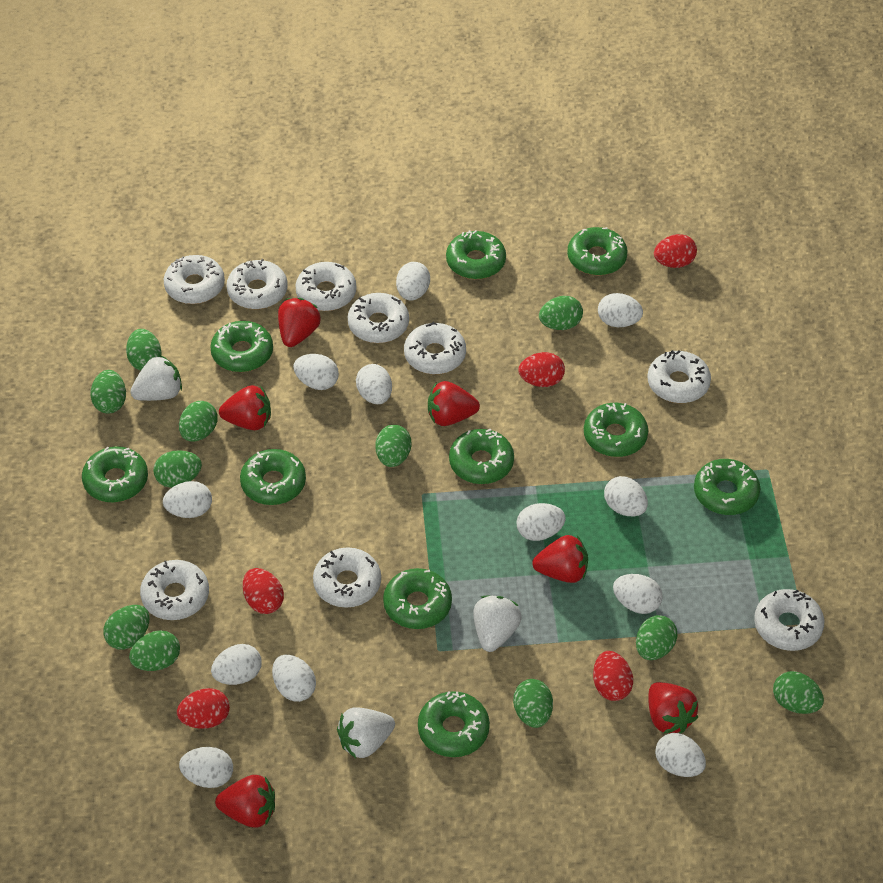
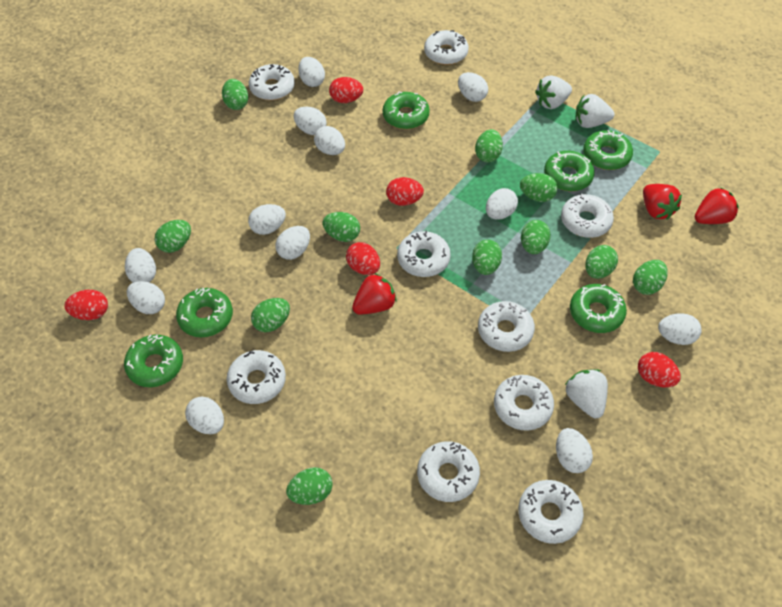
green donut: [82,446,148,502] [210,321,273,372] [240,449,306,505] [383,568,452,629] [418,691,490,757] [446,230,506,279] [449,429,514,484] [567,227,628,276] [584,403,648,457] [694,459,760,515] = 10 -> [124,335,183,387] [176,288,233,337] [383,92,430,129] [544,151,595,191] [570,284,627,333] [583,130,633,170] = 6
red strawberry: [215,775,275,827] [219,385,271,430] [278,298,320,347] [428,381,480,426] [532,535,588,583] [648,682,698,734] = 6 -> [352,273,396,315] [643,184,682,220] [695,187,739,224] = 3

